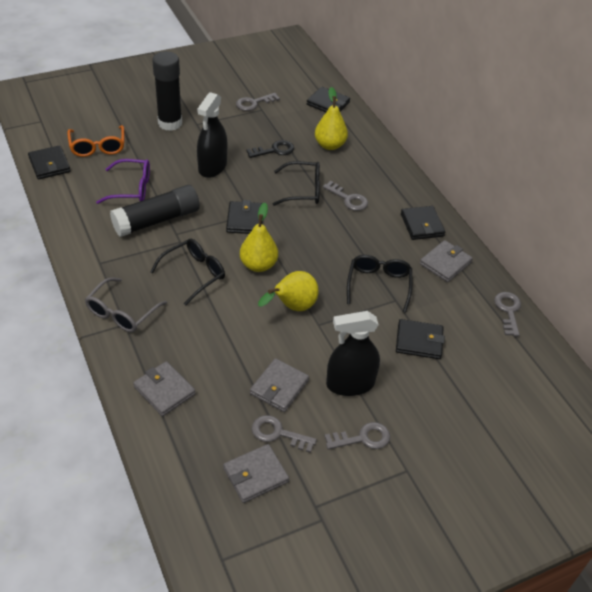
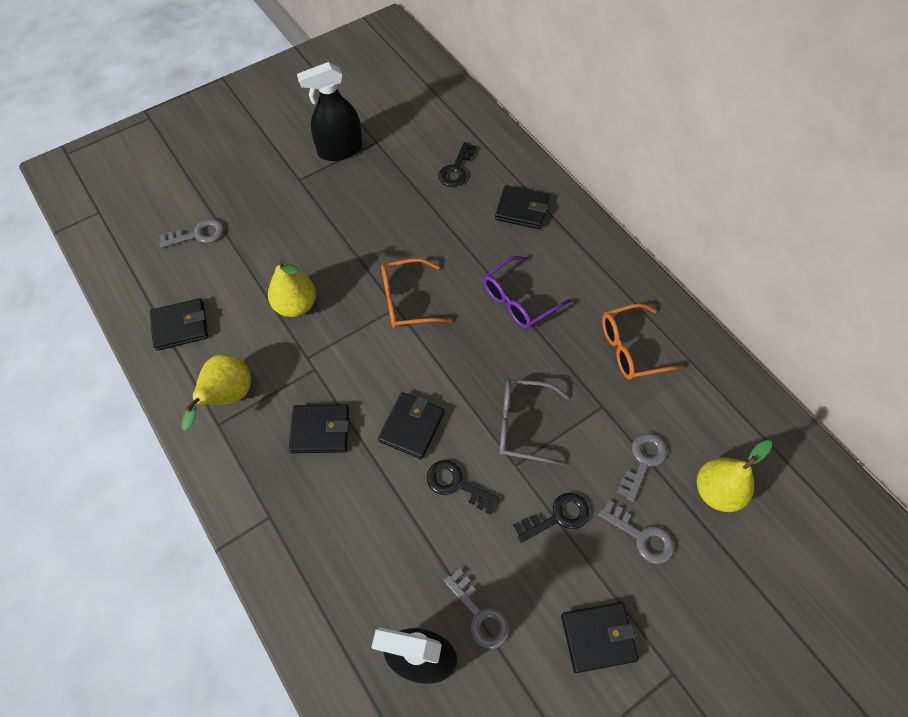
black glasses: [150,239,225,306] [273,161,320,206] [347,255,412,313] = 3 -> none = 0
black glue stick: [110,185,200,237] [152,51,182,131] = 2 -> none = 0
black key: [246,140,294,158] = 1 -> [427,460,500,514] [438,142,477,187] [513,493,590,543] = 3
grey key: [236,93,280,111] [252,415,317,453] [323,181,368,211] [325,422,390,449] [494,292,521,336] = 5 -> [159,219,224,248] [444,568,510,649] [599,500,674,564] [617,433,667,502] = 4
grey wallet: [133,361,196,416] [223,444,289,503] [250,358,309,412] [420,240,473,282] = 4 -> none = 0
orange glasses: [67,125,124,157] = 1 -> [381,258,452,328] [602,303,684,379] = 2

